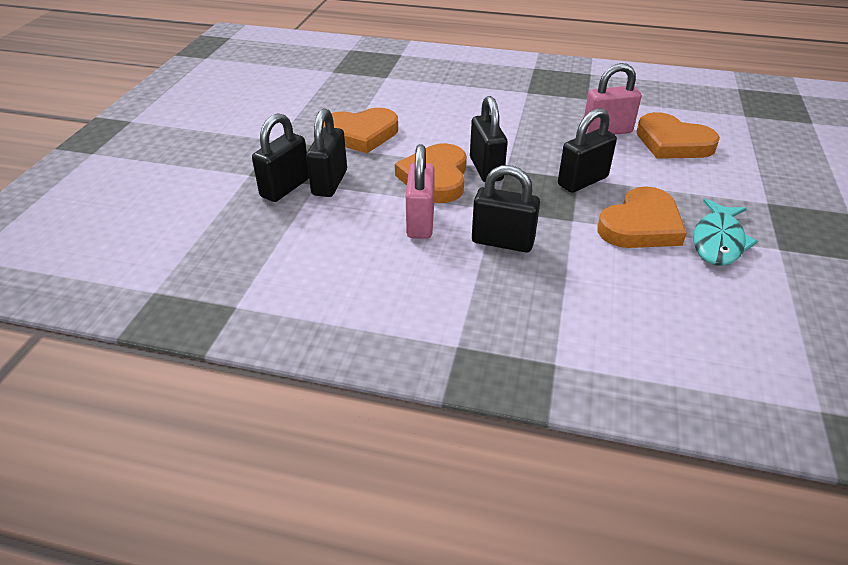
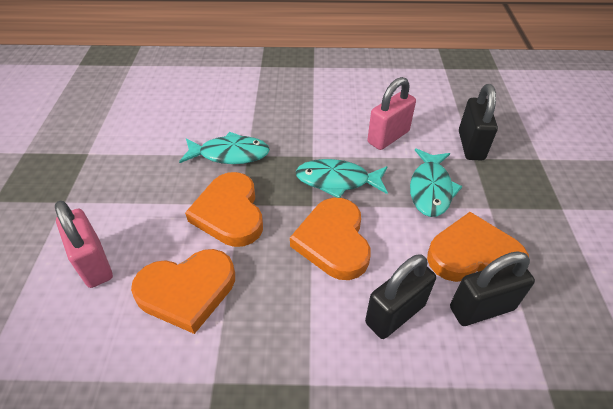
black padlock: [252,113,309,202] [306,108,347,197] [470,96,508,182] [472,165,540,252] [558,108,617,193] = 5 -> [365,254,436,339] [450,251,535,326] [459,84,498,160] = 3
turquoise fish: [693,198,758,266] = 1 -> [179,132,270,164] [295,159,388,198] [410,149,462,217] = 3

